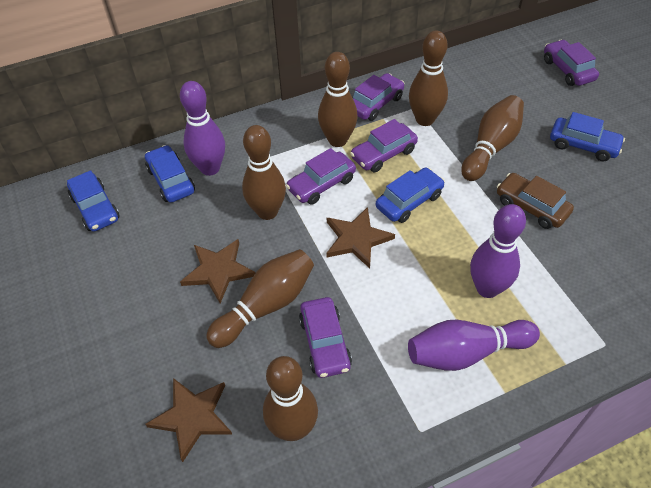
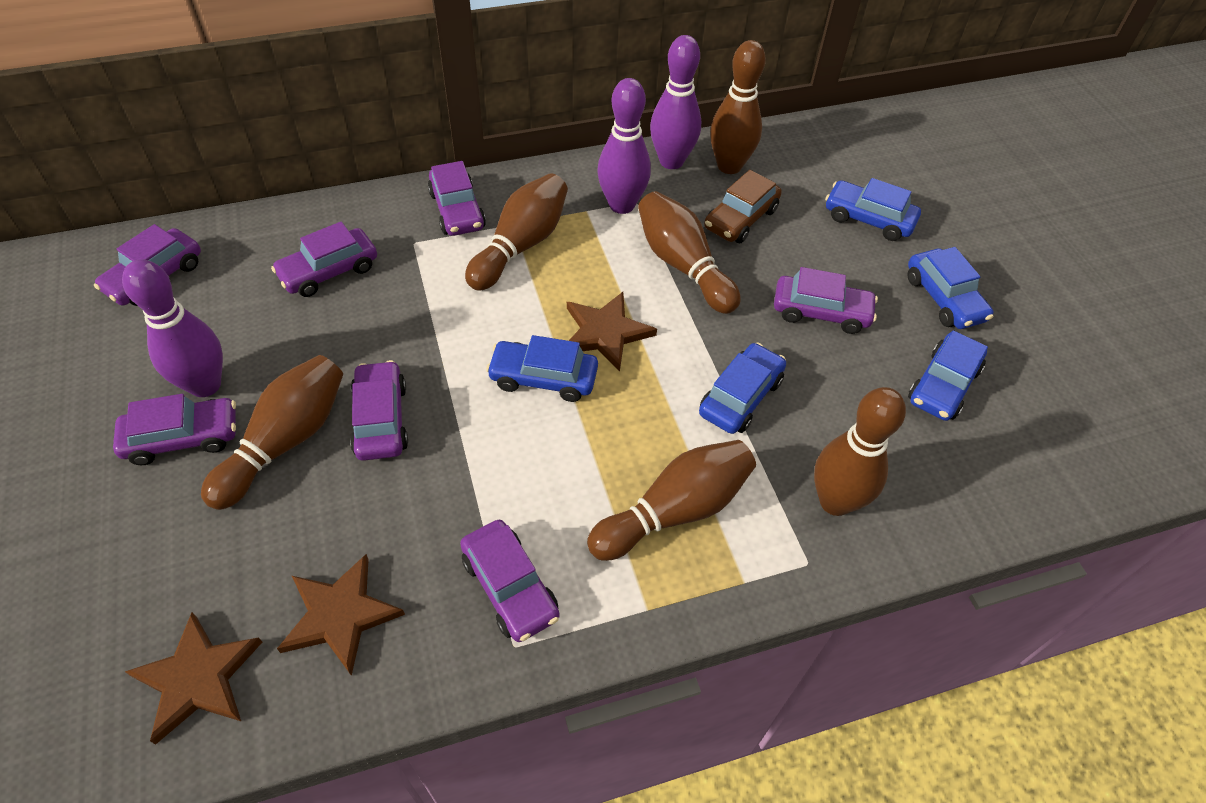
blue car: [67,170,120,232] [145,145,195,202] [376,167,445,223] [550,112,625,162] = 4 -> [486,335,598,402] [699,343,786,434] [825,178,921,241] [908,247,994,329] [908,330,988,421] = 5
purple car: [286,148,356,205] [299,297,352,378] [350,119,418,172] [353,73,405,121] [544,40,599,86] = 5 -> [94,224,201,306] [113,394,236,465] [271,221,377,297] [350,360,408,461] [428,161,486,236] [460,520,559,642] [774,267,878,334] = 7

